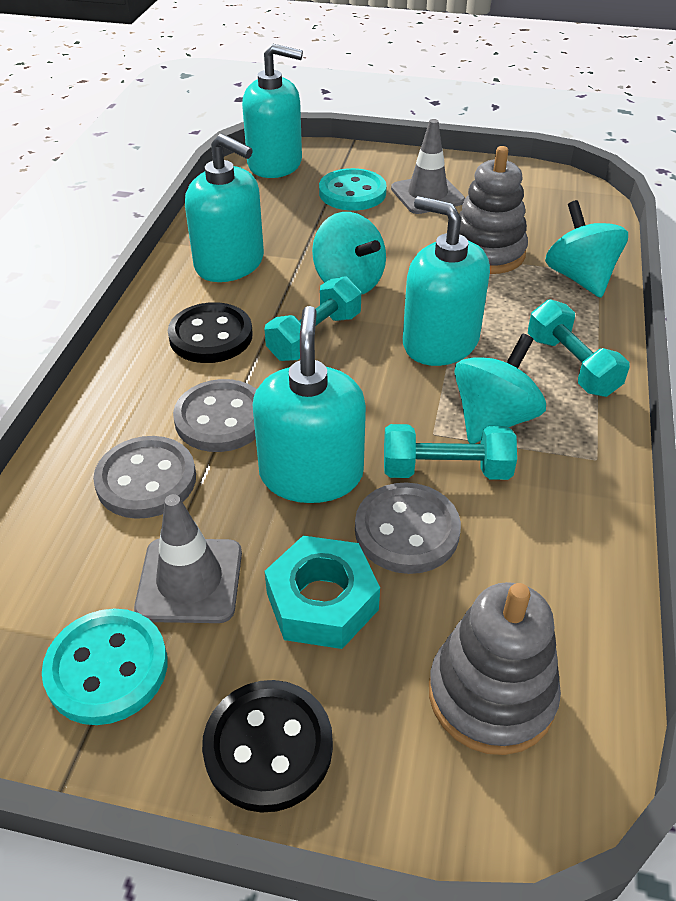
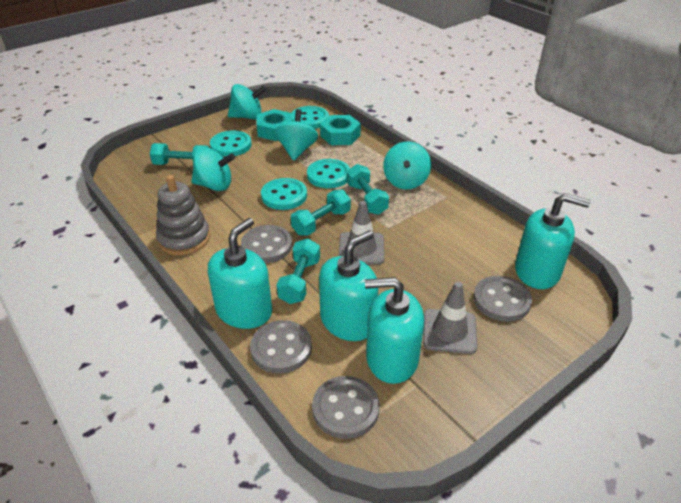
black button: [168,302,253,363] [202,680,333,813] = 2 -> none = 0
grey button: [93,436,196,519] [173,379,257,452] [355,483,461,574] = 3 -> [241,225,292,263] [250,320,312,374] [312,376,379,439] [473,276,532,322] = 4
grey stacking toy: [429,582,561,755] [459,146,528,274] = 2 -> [156,175,210,255] = 1
turquoise button: [42,609,167,725] [319,168,387,211] = 2 -> [210,131,252,157] [261,178,307,210] [291,106,329,129] [307,159,350,188] = 4
turquoise dumbbell: [265,276,361,361] [384,424,517,480] [528,299,630,397] = 3 -> [150,143,209,165] [276,238,320,304] [291,190,351,236] [347,164,389,215] = 4
turquoise nut: [265,536,380,649] = 1 -> [257,109,292,141] [320,115,361,145] = 2
turquoise spinning top: [312,212,386,295] [454,334,546,444] [545,200,628,298] = 3 -> [191,147,235,191] [228,84,267,120] [274,109,318,161] [383,142,431,189] = 4

